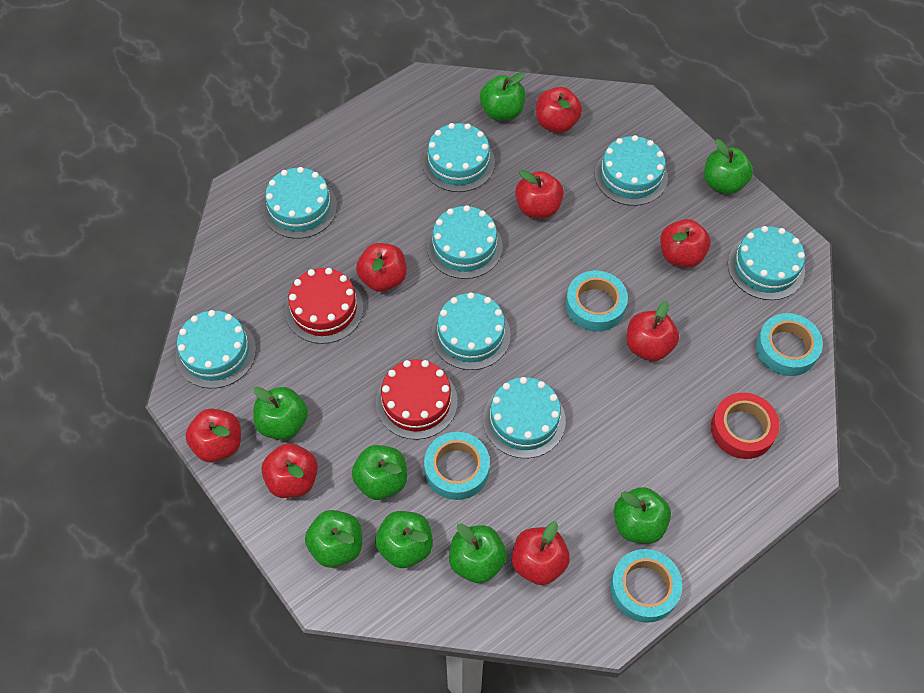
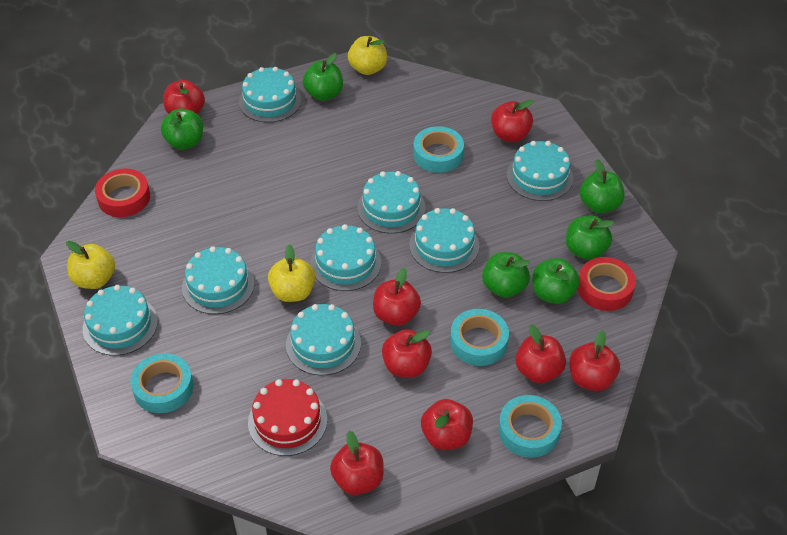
green apple: [253,387,308,440] [305,510,362,568] [352,445,407,500] [375,511,433,568] [449,523,507,583] [480,72,526,121] [614,487,671,544] [704,139,753,195] = 8 -> [161,108,203,150] [303,53,343,101] [482,252,530,298] [532,258,580,304] [566,216,614,260] [580,159,624,213] = 6
red cake: [285,268,364,344] [376,359,458,440] = 2 -> [248,379,327,456] = 1
red tape: [711,393,780,459] = 1 -> [95,169,150,217] [578,257,636,311] = 2
yellow apple: none = 0 -> [66,241,115,289] [268,244,315,302] [348,36,387,75] = 3

